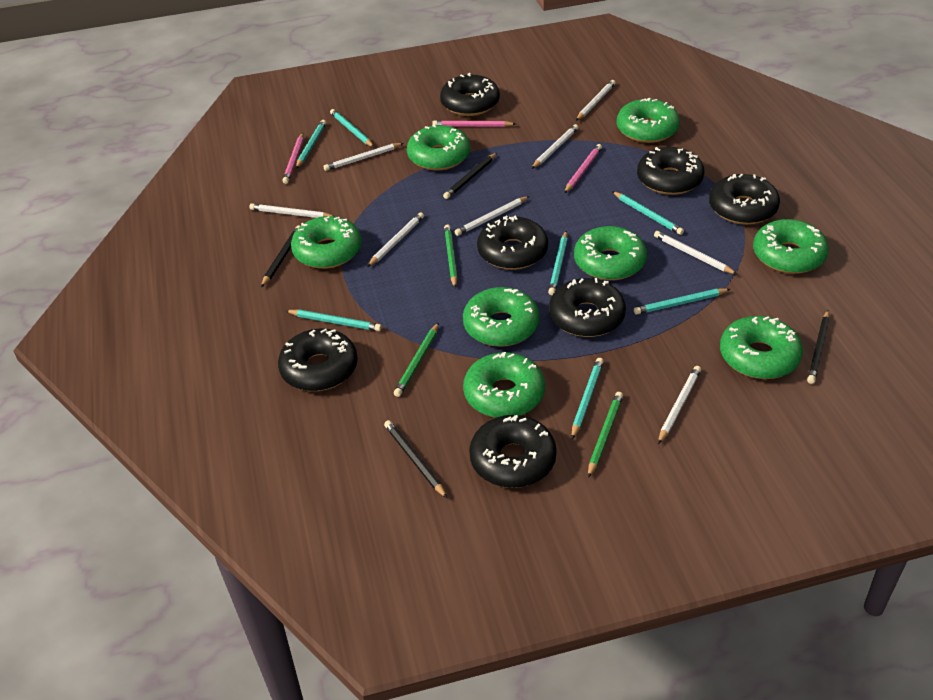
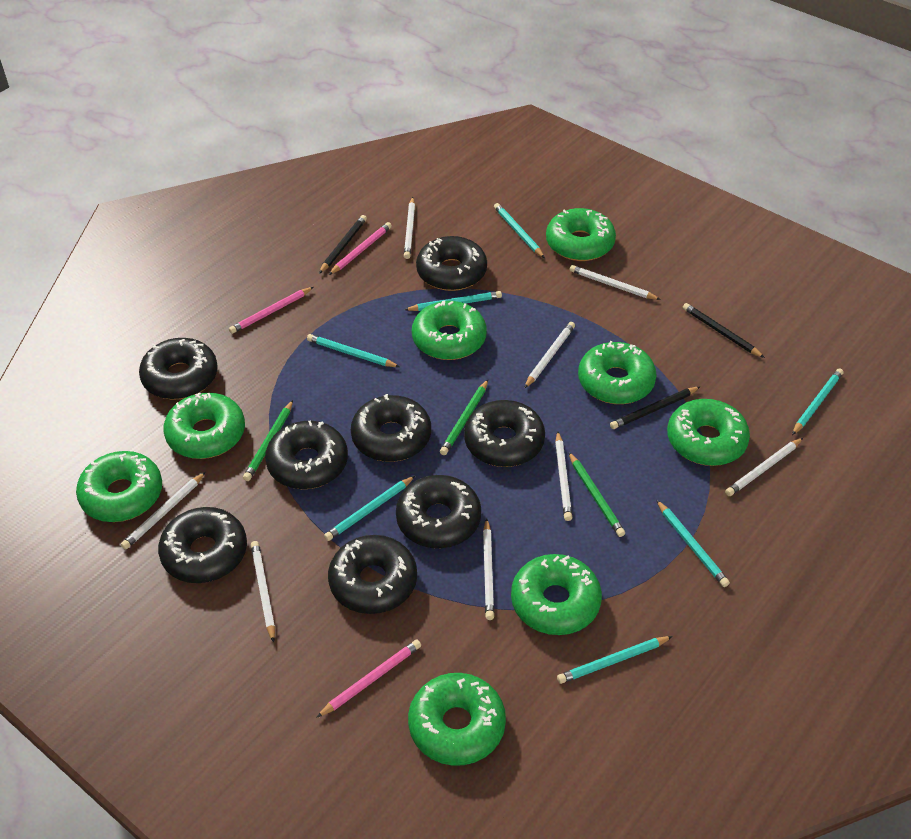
black donut: [278,329,358,391] [440,73,500,116] [469,415,557,488] [477,216,548,270] [549,278,626,337] [637,147,704,195] [709,174,780,225] = 7 -> [139,338,218,400] [158,507,247,583] [265,420,348,489] [328,535,417,614] [351,394,431,462] [396,475,481,548] [416,236,487,291] [464,400,545,467] = 8
black pencil: [261,225,300,287] [384,420,447,498] [443,153,497,199] [807,310,830,384] = 4 -> [319,215,367,274] [610,387,700,429] [683,303,765,358] = 3

